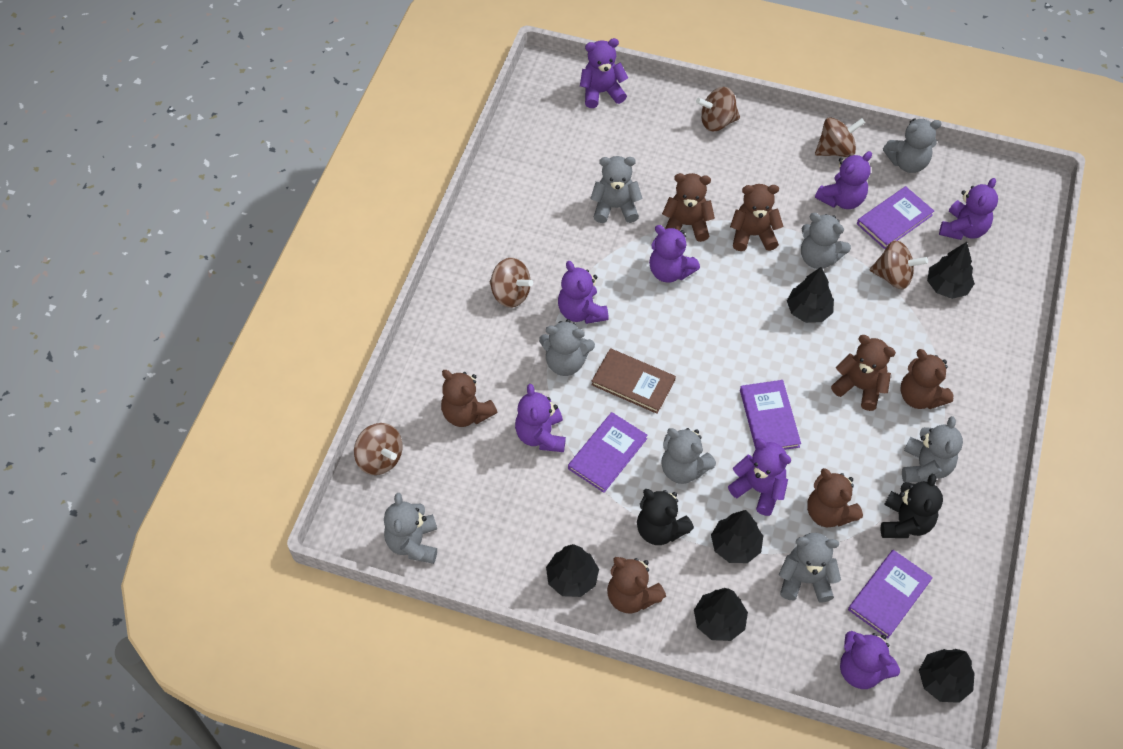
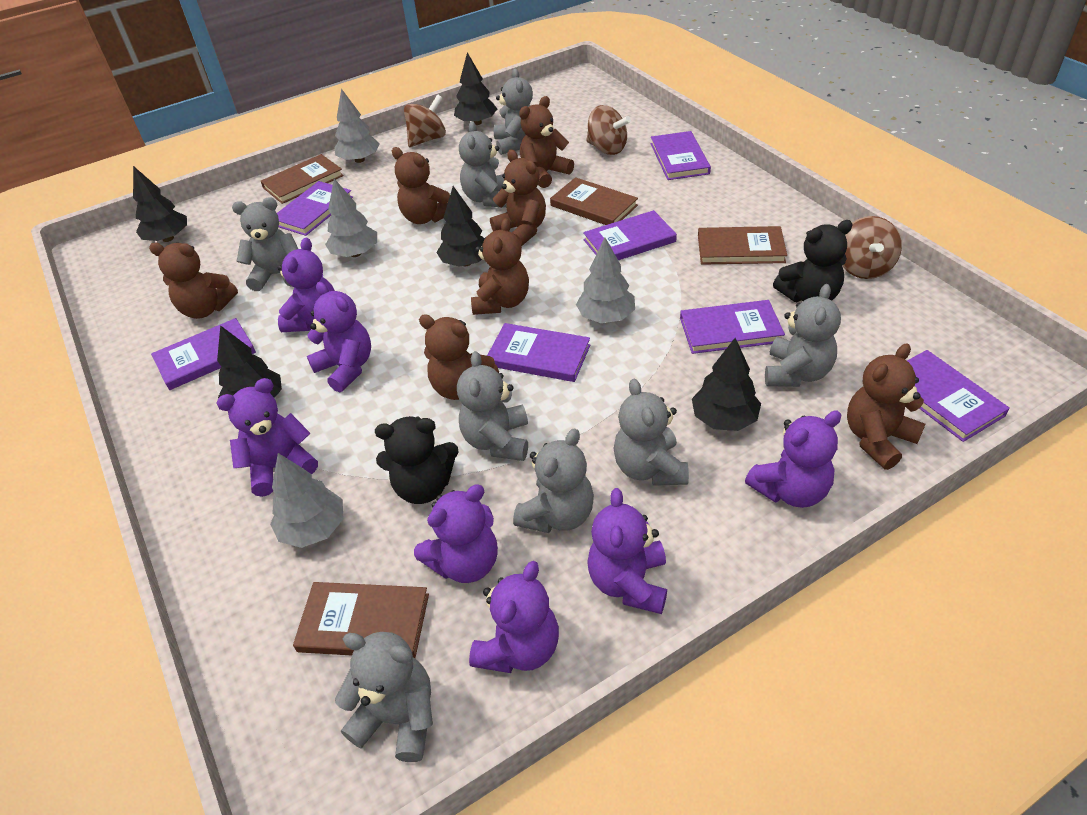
black tree: [546,544,599,597] [694,588,748,641] [711,510,763,563] [787,267,834,323] [919,649,975,703] [927,242,975,299] = 6 -> [133,166,187,242] [217,325,282,398] [436,186,484,267] [454,52,497,125] [692,338,761,431] = 5
brown book: [591,348,676,414] = 1 -> [261,154,344,204] [293,582,429,658] [550,177,638,225] [698,226,787,265] = 4
brown spinning top: [354,423,402,475] [490,258,533,308] [696,87,740,131] [815,117,865,157] [870,240,928,290] = 5 -> [404,94,446,147] [586,105,631,155] [842,216,902,279] = 3
grey tree: none = 0 -> [270,453,344,548] [325,178,377,257] [334,89,380,163] [576,238,635,323] = 4
purple book: [568,412,648,493] [740,380,801,450] [848,550,933,639] [857,186,934,249] = 4 -> [151,318,256,390] [277,181,353,236] [487,323,590,382] [583,210,677,260] [651,131,711,180] [680,300,785,354] [907,350,1010,442] = 7
purple teddy bear: [515,384,566,452] [558,261,609,324] [580,38,628,108] [649,225,700,283] [728,438,791,516] [815,151,872,209] [840,631,900,689] [939,178,998,240] = 8 -> [217,378,318,497] [278,237,335,332] [307,282,371,392] [414,485,498,583] [469,561,559,673] [587,488,667,614] [745,410,842,508] = 7

